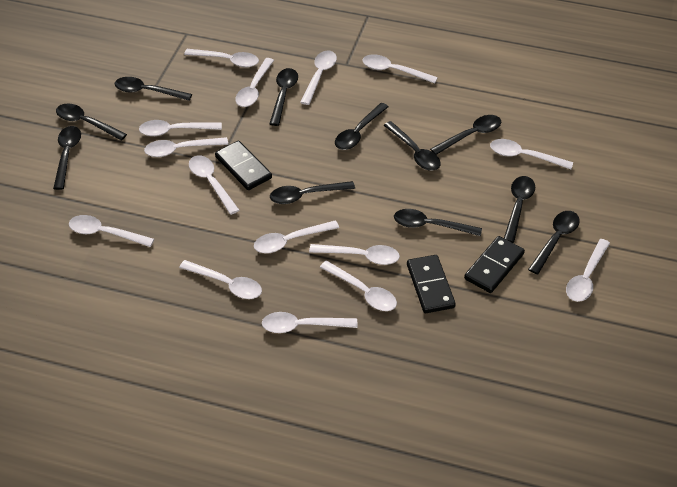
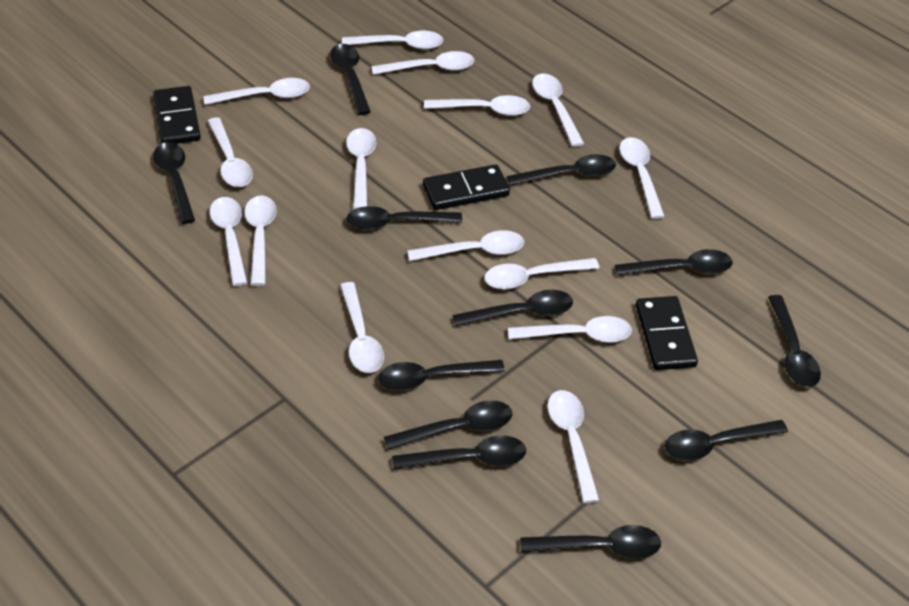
black spoon: [53,126,81,190] [56,103,127,141] [115,77,192,101] [269,68,298,126] [270,181,355,204] [335,103,388,150] [383,121,441,171] [394,209,482,236] [430,115,501,155] [504,176,535,243] [528,211,580,274] = 11 -> [153,142,195,224] [330,44,371,115] [347,206,462,230] [378,360,505,391] [384,400,513,450] [392,435,526,469] [452,290,573,326] [507,154,616,186] [520,525,661,559] [615,249,732,276] [665,420,788,461] [768,295,821,387] = 12

